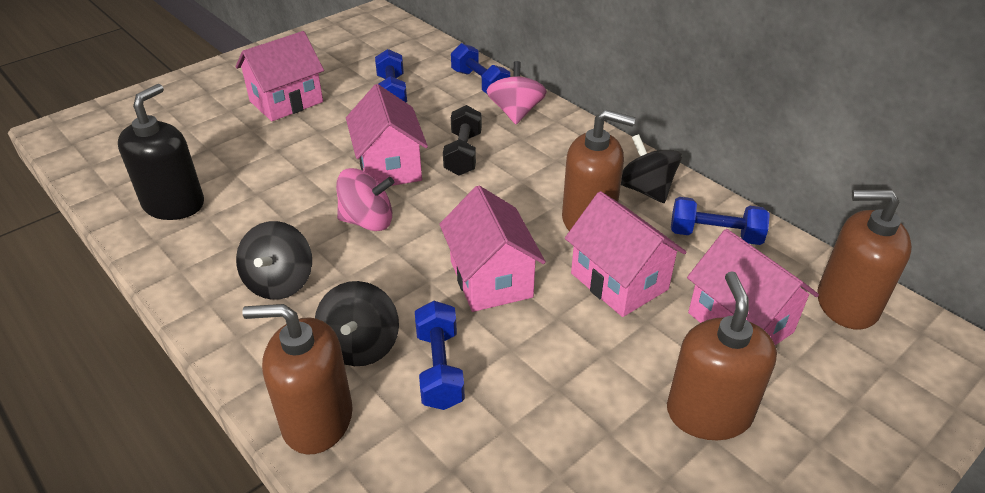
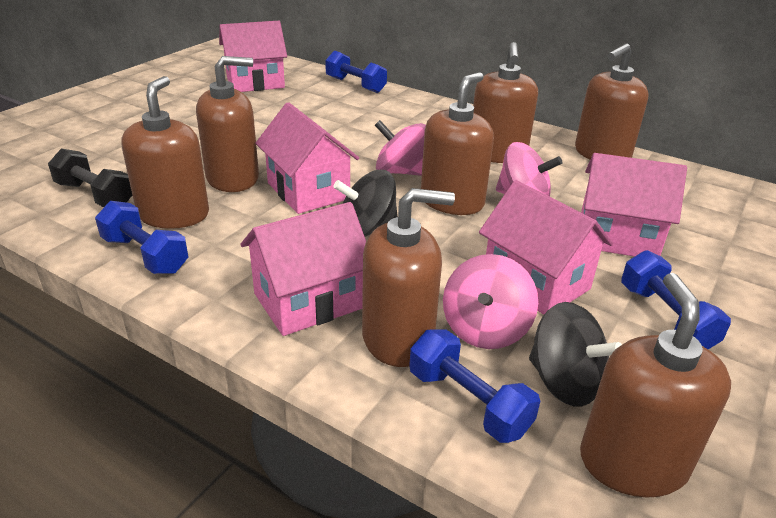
black soap dispenser: [118,84,204,220] = 1 -> none = 0
black spinning top: [236,221,312,300] [315,281,399,366] [621,134,682,203] = 3 -> [333,170,398,237] [529,302,622,406] = 2
brown soap dispenser: [242,304,353,455] [562,110,636,231] [667,272,777,440] [818,189,912,330] = 4 -> [122,76,209,229] [196,56,259,192] [362,188,455,367] [421,72,494,215] [473,42,538,163] [575,43,649,159] [580,273,731,498] = 7
pink spinning top: [336,168,394,231] [487,61,547,124] = 2 -> [375,120,426,176] [443,254,538,349] [496,142,563,197] = 3

